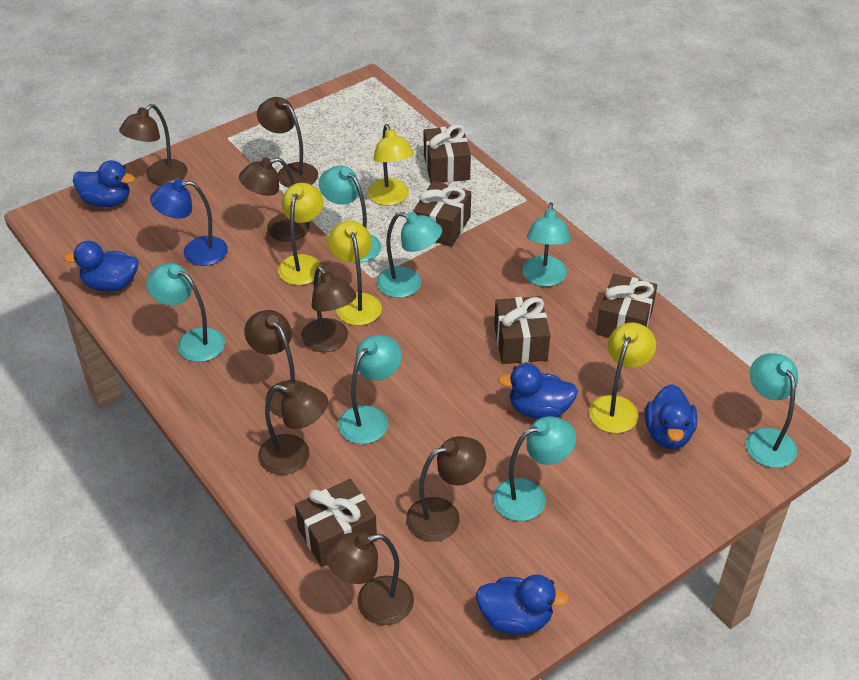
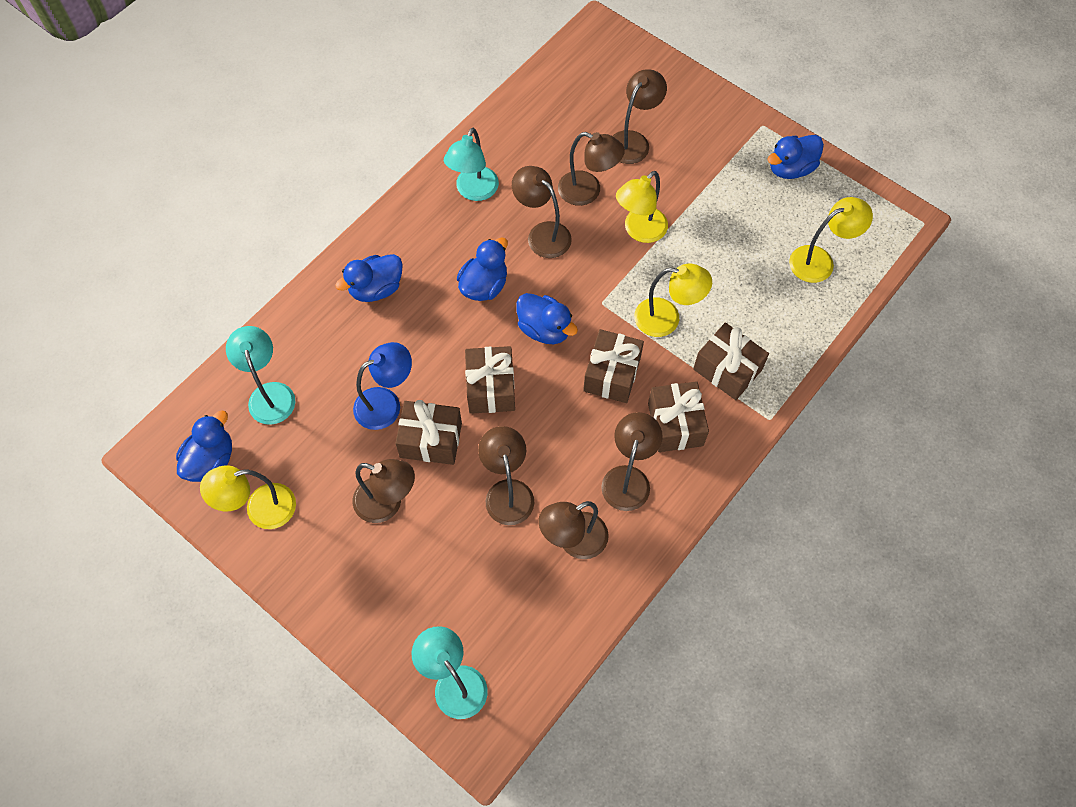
brown lamp: [119,104,187,185] [239,157,310,242] [244,310,308,417] [257,97,318,188] [258,383,328,475] [301,266,356,352] [325,533,414,625] [406,436,486,542] = 8 -> [353,459,415,523] [478,426,534,525] [512,166,572,258] [538,501,609,559] [558,132,625,206] [601,412,663,511] [613,69,667,164] = 7
turquoise lamp: [146,263,225,362] [319,166,381,262] [338,335,402,444] [377,212,442,298] [493,416,576,521] [522,202,571,287] [745,353,798,468] = 7 -> [226,326,295,425] [412,626,488,719] [444,128,499,201] = 3

